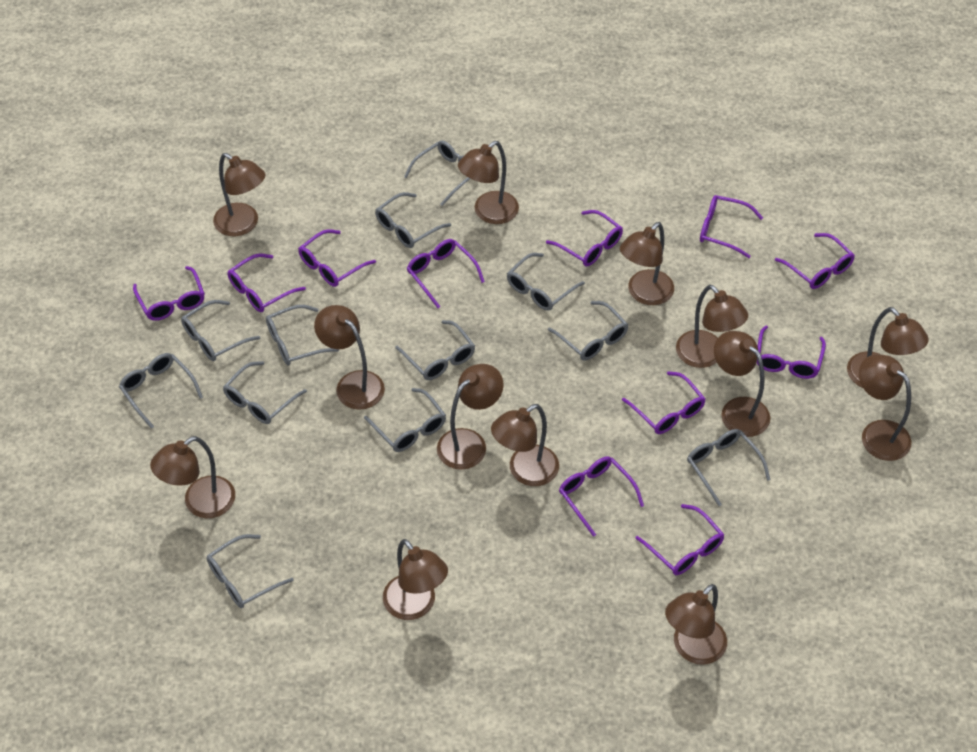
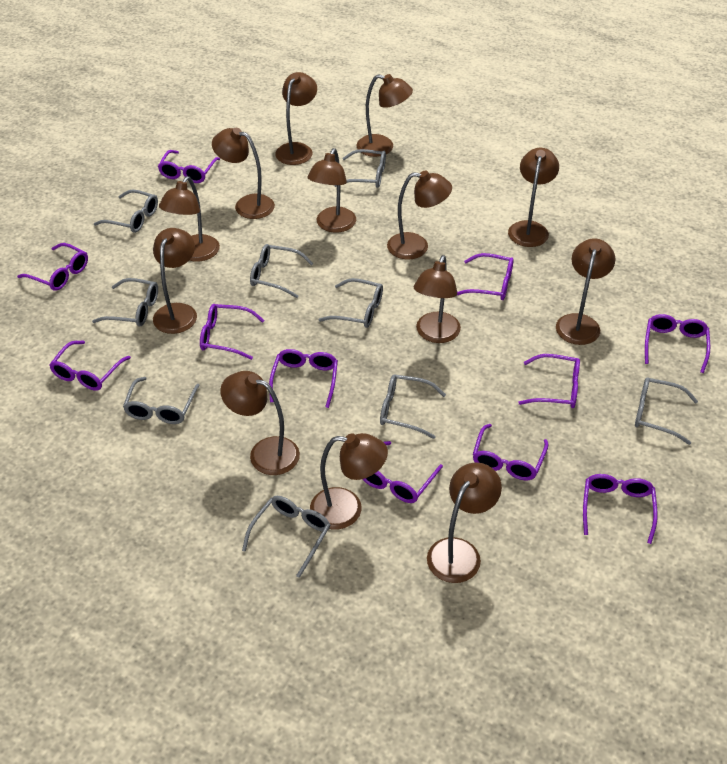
grey glasses: [119,353,203,429] [181,300,260,361] [207,534,293,608] [223,361,307,424] [266,305,339,365] [364,388,446,452] [375,192,451,248] [395,320,475,380] [404,140,470,206] [507,253,585,311] [548,301,628,360] [687,429,770,506] = 12 -> [92,278,158,327] [94,189,158,233] [123,377,200,424] [242,496,330,578] [250,244,314,298] [318,278,383,328] [334,149,386,188] [380,374,446,439] [635,377,698,445] = 9

